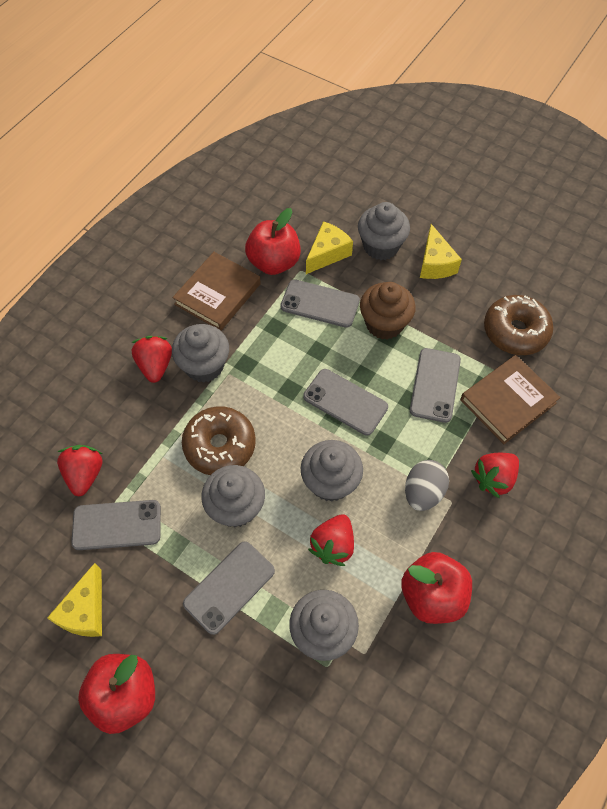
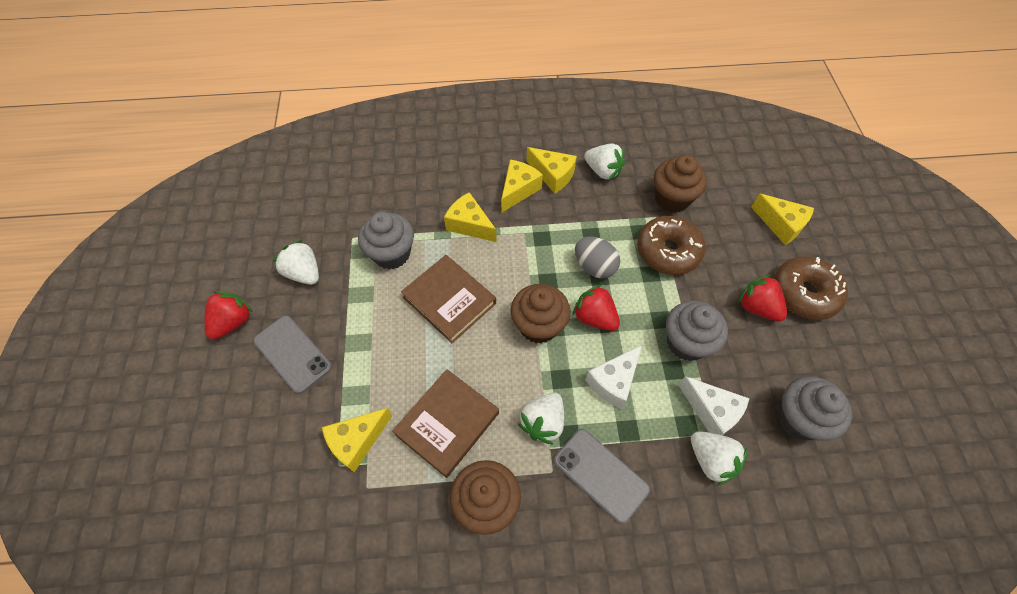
brown cupcake: [360,282,416,339] = 1 -> [450,460,521,535] [511,284,571,343] [654,155,707,213] = 3
grey cupcake: [172,324,229,383] [201,465,265,527] [289,590,359,661] [301,440,363,502] [358,202,410,260] = 5 -> [358,212,414,270] [666,301,728,361] [778,376,852,441] = 3
grey phone: [71,500,161,550] [183,541,275,635] [281,279,360,328] [303,369,388,435] [410,348,461,423] = 5 -> [253,315,332,394] [554,429,650,524] = 2
red apple: [78,654,155,734] [245,208,301,275] [401,552,472,624] = 3 -> none = 0
red strawberry: [57,445,103,496] [131,336,172,383] [308,514,354,566] [471,453,519,499] = 4 -> [204,291,253,340] [572,284,620,331] [738,275,787,321] = 3
white cheese: none = 0 -> [585,345,642,409] [678,376,749,435] = 2
white strawberry: none = 0 -> [273,240,319,285] [518,393,564,445] [584,144,625,181] [691,431,748,486] = 4
yellow cheese: [47,563,102,637] [306,221,353,274] [420,224,462,279] = 3 -> [322,408,392,472] [444,192,497,242] [501,160,543,212] [526,147,577,193] [751,194,814,245] = 5

